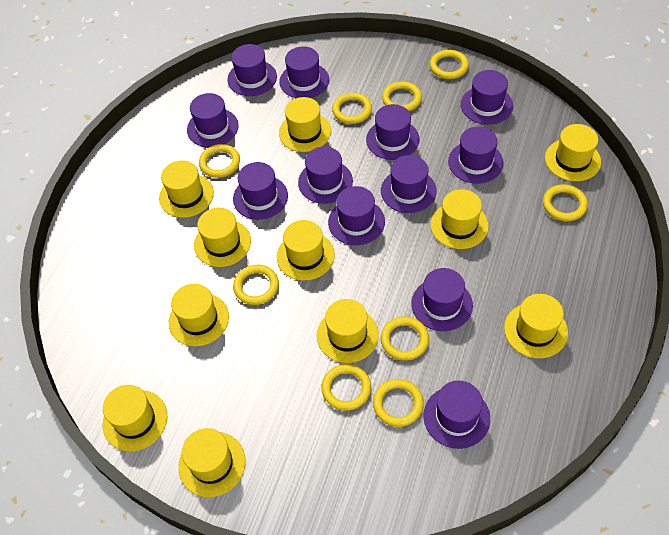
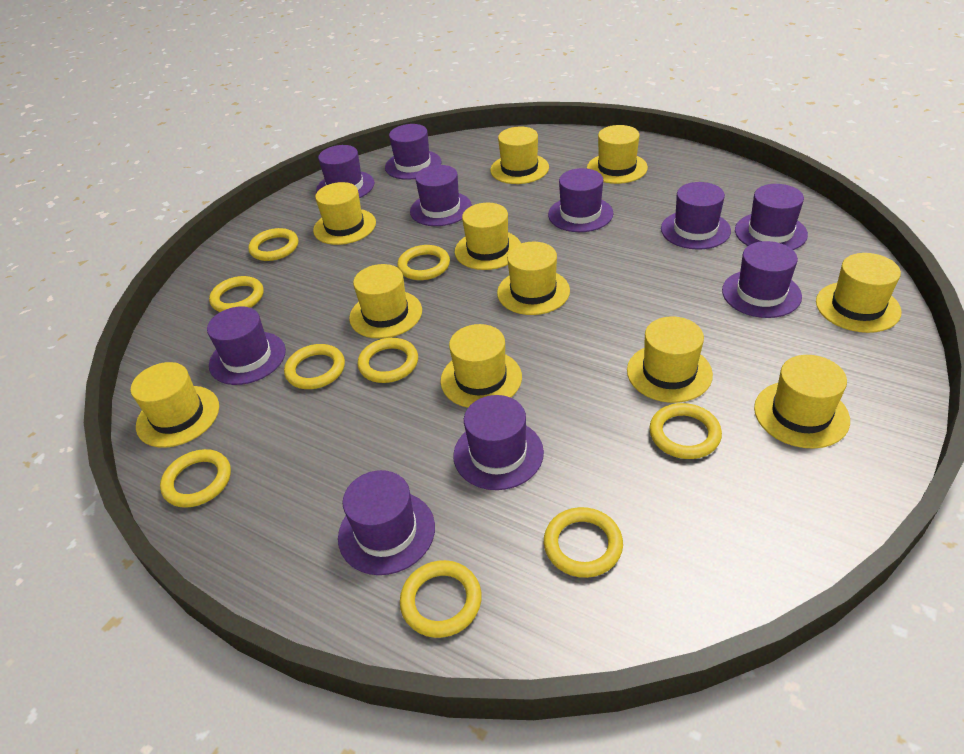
purple hat: [187,93,239,147] [227,44,277,96] [233,162,288,220] [279,46,329,98] [298,146,353,204] [328,186,385,245] [366,104,419,160] [381,155,437,213] [411,268,473,331] [423,381,490,449] [448,126,504,184] [461,70,513,125] = 12 -> [207,306,286,385] [316,145,375,198] [338,470,435,575] [385,124,441,180] [410,165,472,226] [453,395,544,490] [548,168,613,232] [661,182,731,250] [722,241,802,318] [735,184,808,250] = 10

